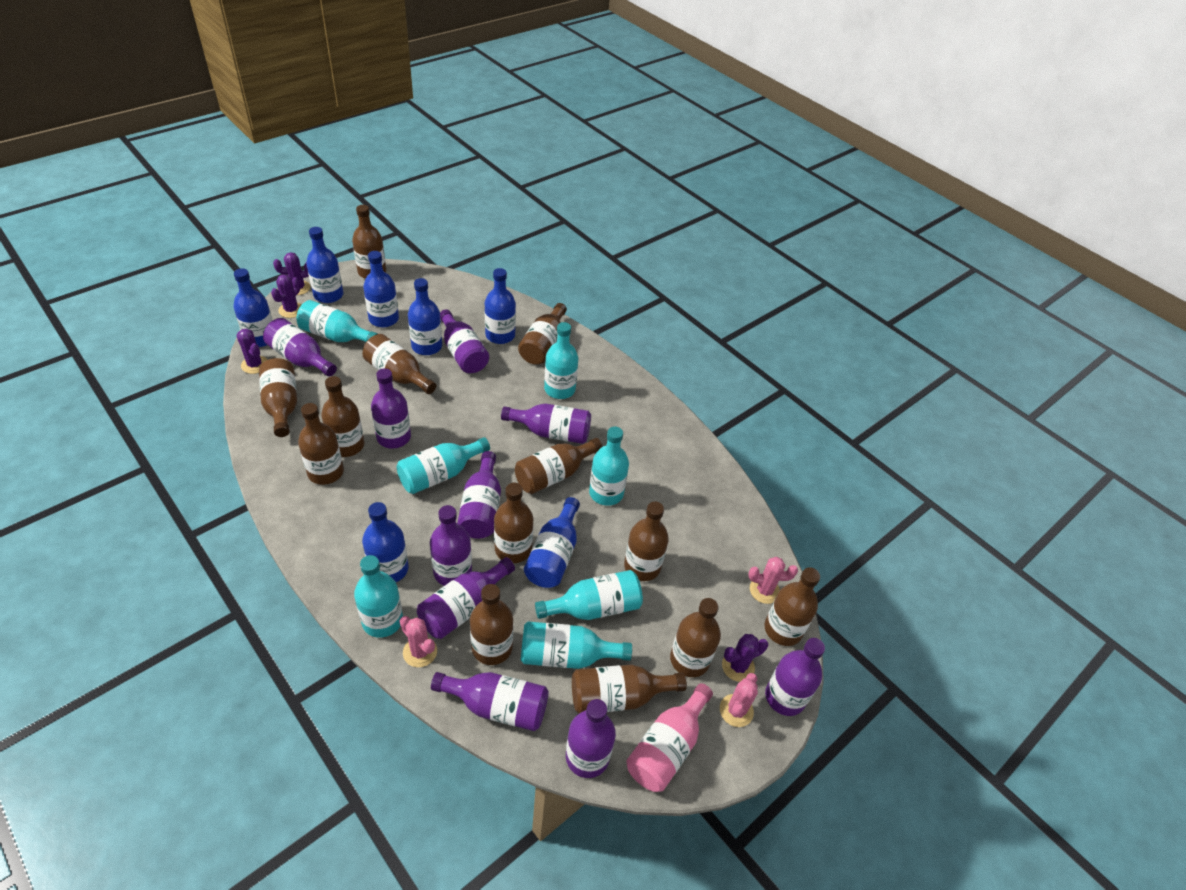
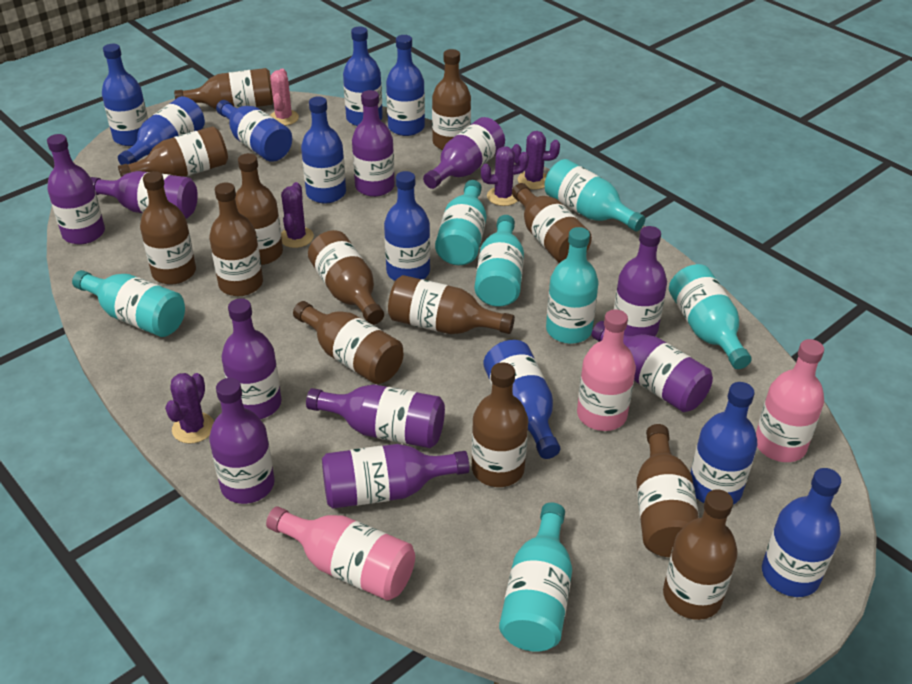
blue bottle: [233,268,273,347] [306,227,343,303] [362,502,408,582] [363,251,399,327] [408,278,442,355] [484,268,516,344] [524,497,580,588] = 7 -> [102,44,148,146] [118,96,205,165] [216,100,292,162] [301,96,346,203] [343,26,383,126] [384,171,430,281] [386,35,425,136] [483,340,560,459] [691,382,757,504] [762,468,841,597] = 10
pink bottle: [626,683,713,792] = 1 -> [266,507,415,600] [577,309,636,431] [756,339,824,462] = 3
pink cactus: [399,616,437,667] [720,673,758,727] [748,557,798,604] = 3 -> [270,69,299,126] = 1

